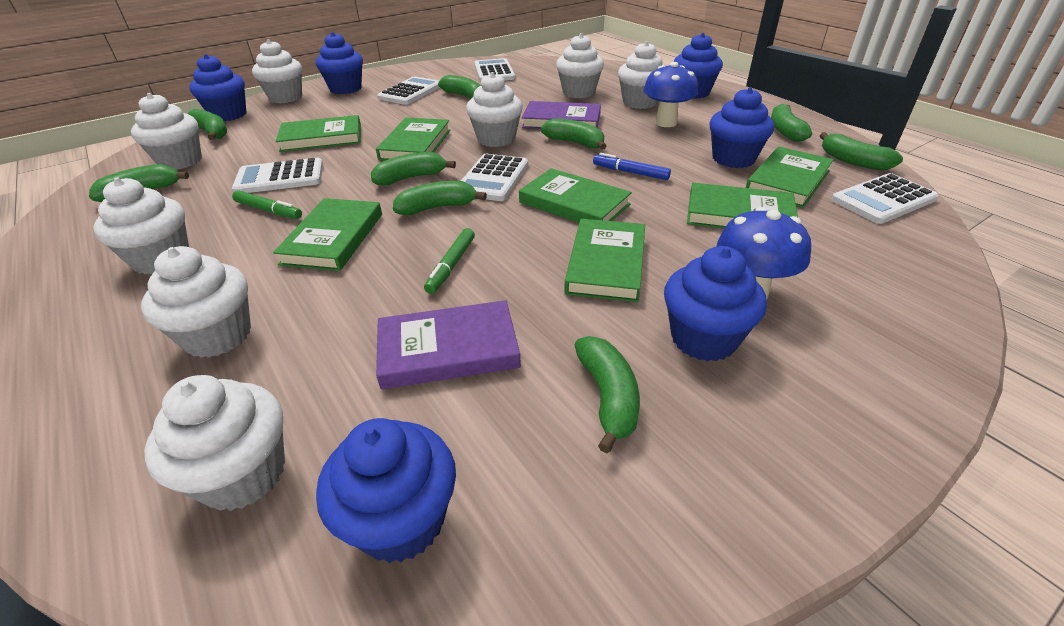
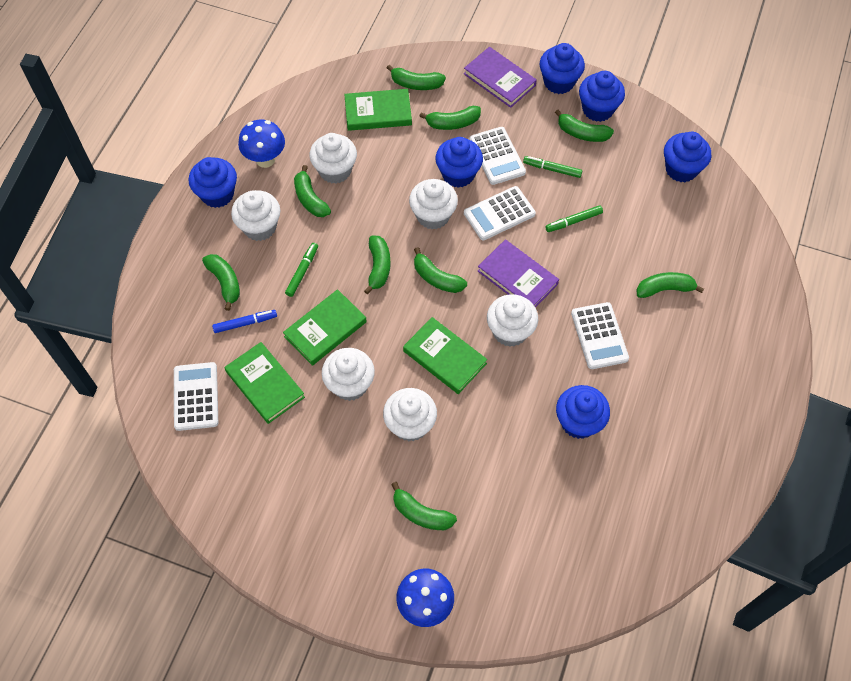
green book: [273,198,382,271] [276,115,361,152] [376,117,450,161] [519,168,632,223] [564,219,645,302] [687,183,798,229] [746,147,834,208] = 7 -> [224,342,305,424] [283,289,367,366] [344,89,412,131] [403,317,487,394] = 4
green marker: [232,190,302,219] [424,228,475,294] = 2 -> [285,243,318,297] [523,156,582,178] [545,205,603,232] = 3
white calculator: [232,158,323,193] [377,76,440,105] [461,154,528,201] [474,58,515,82] [831,173,939,224] = 5 -> [174,362,218,431] [464,186,536,240] [470,127,526,185] [571,302,629,369] = 4
white cupcake: [93,177,189,274] [131,93,202,170] [141,246,251,358] [144,375,285,511] [252,39,302,103] [466,72,523,147] [556,33,604,98] [618,41,665,109] = 8 -> [231,190,280,241] [310,133,357,184] [322,348,375,401] [383,388,437,441] [409,179,458,229] [487,294,538,347] = 6

